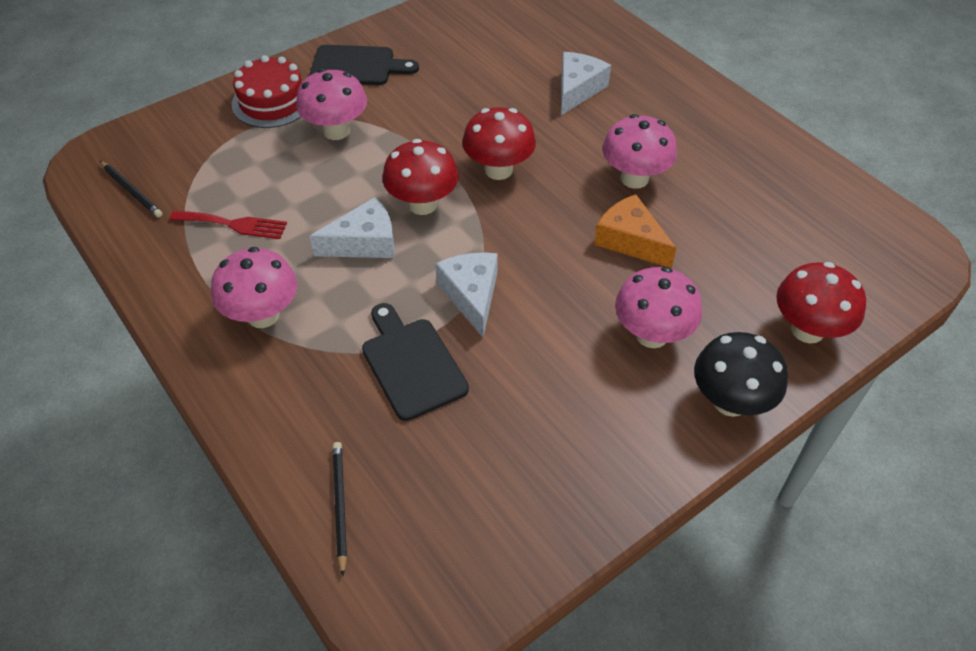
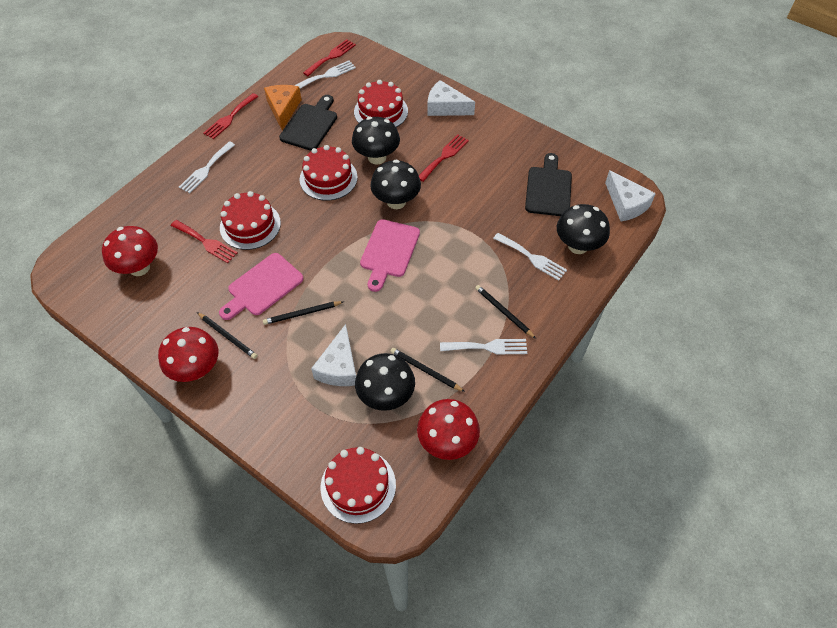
black mushroom: [694,332,788,417] = 1 -> [352,117,400,165] [355,353,415,411] [370,159,421,209] [557,204,610,254] = 4
black pencil: [100,161,162,217] [332,442,347,576] = 2 -> [197,312,257,359] [263,301,344,325] [390,348,465,392] [475,285,536,339] = 4
pink cutting board: none = 0 -> [219,253,303,320] [360,219,420,292] = 2
pink mushroom: [211,247,297,328] [296,69,367,140] [603,114,677,189] [615,267,702,348] = 4 -> none = 0
red cake: [232,55,302,128] = 1 -> [220,191,281,250] [299,145,358,201] [321,447,396,524] [354,80,408,127] = 4
red fork: [169,210,287,239] = 1 -> [171,220,238,263] [203,93,258,139] [303,39,356,76] [419,134,469,182] = 4
white fork: none = 0 -> [179,141,235,193] [294,60,356,89] [440,339,527,355] [493,233,567,281] = 4

